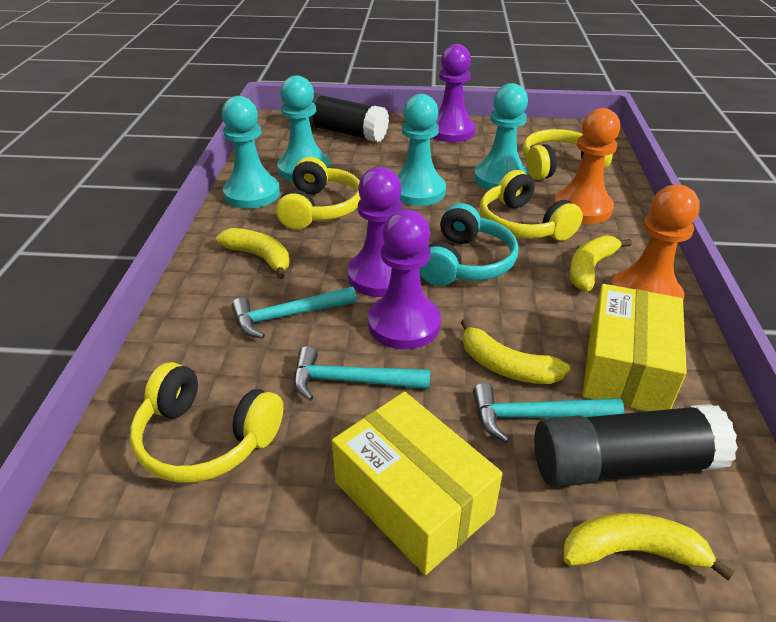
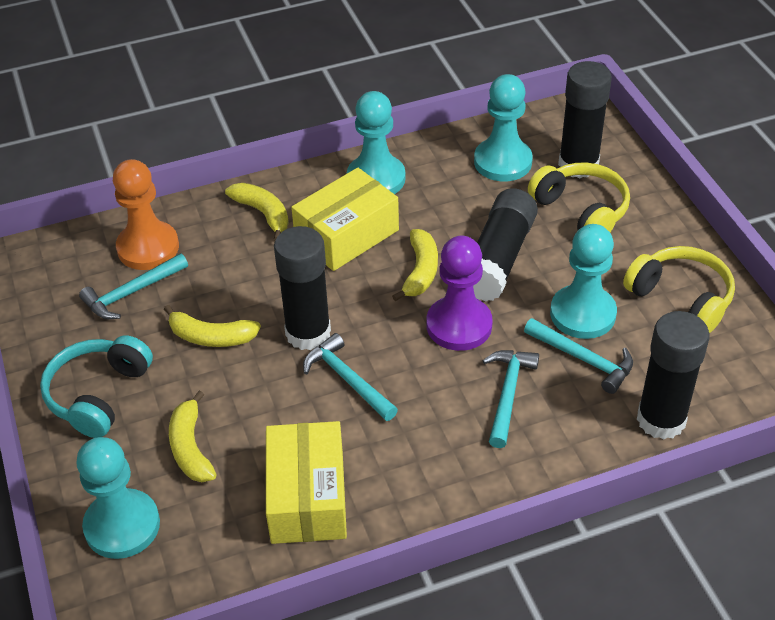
black glue stick: [309,93,389,142] [534,404,738,487] = 2 -> [274,226,331,350] [473,188,538,302] [558,61,612,178] [637,311,709,440] = 4
orange pawn: [554,108,620,224] [611,185,700,300] = 2 -> [113,159,179,270] = 1
purple pawn: [347,167,402,297] [368,209,441,349] [433,44,475,142] = 3 -> [427,236,493,351] = 1
turquoise hammer: [232,286,357,339] [294,346,430,401] [473,383,624,443] = 3 -> [79,253,188,319] [303,333,398,421] [483,350,539,448] [524,318,633,394] = 4
yellow headphones: [130,362,283,483] [276,157,361,230] [480,170,583,241] [523,129,613,180] = 4 -> [528,162,630,232] [623,246,735,333] = 2

